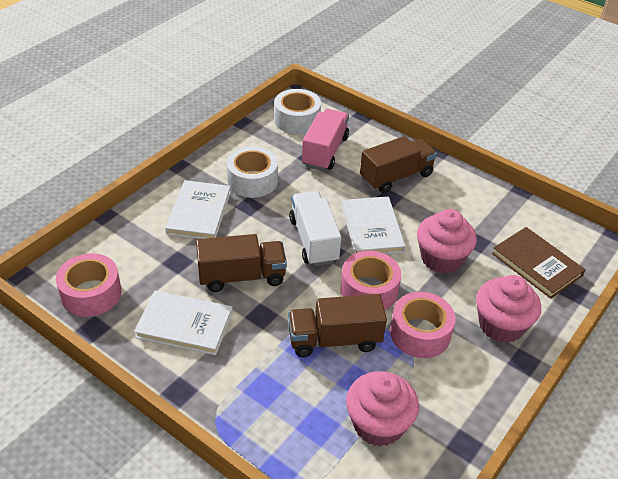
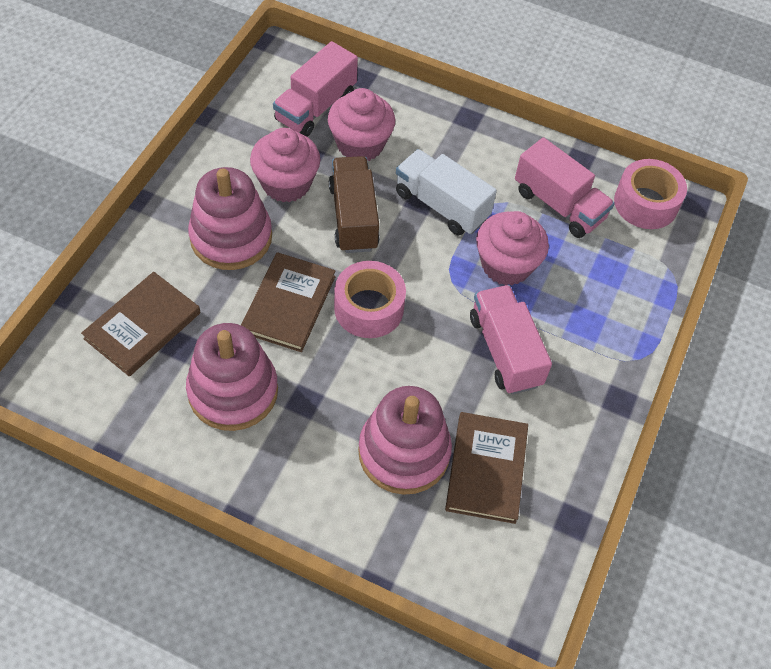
brown book: [492,227,586,299] = 1 -> [81,272,201,377] [241,252,335,352] [445,412,528,524] = 3
brown truck: [196,234,287,292] [288,294,387,357] [360,136,437,193] = 3 -> [329,156,380,253] = 1
pink stacking toy: none = 0 -> [186,323,278,431] [188,167,272,270] [358,386,452,495] = 3
pink tape: [56,253,122,317] [340,251,401,310] [390,292,456,358] = 3 -> [334,261,406,338] [614,159,687,229] = 2
pink truck: [302,109,349,171] = 1 -> [273,41,358,137] [470,285,552,395] [515,137,615,238] = 3
white book: [134,291,233,355] [165,180,231,239] [342,196,406,254] = 3 -> none = 0
white tape: [227,146,278,198] [274,89,321,134] = 2 -> none = 0

